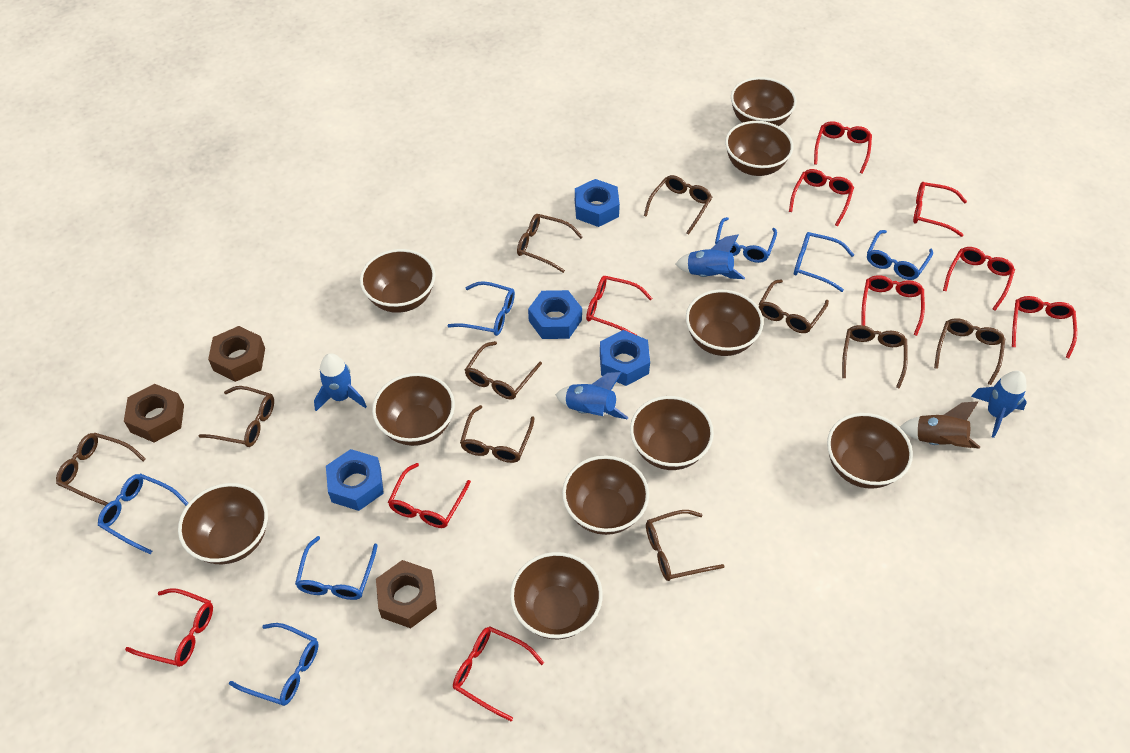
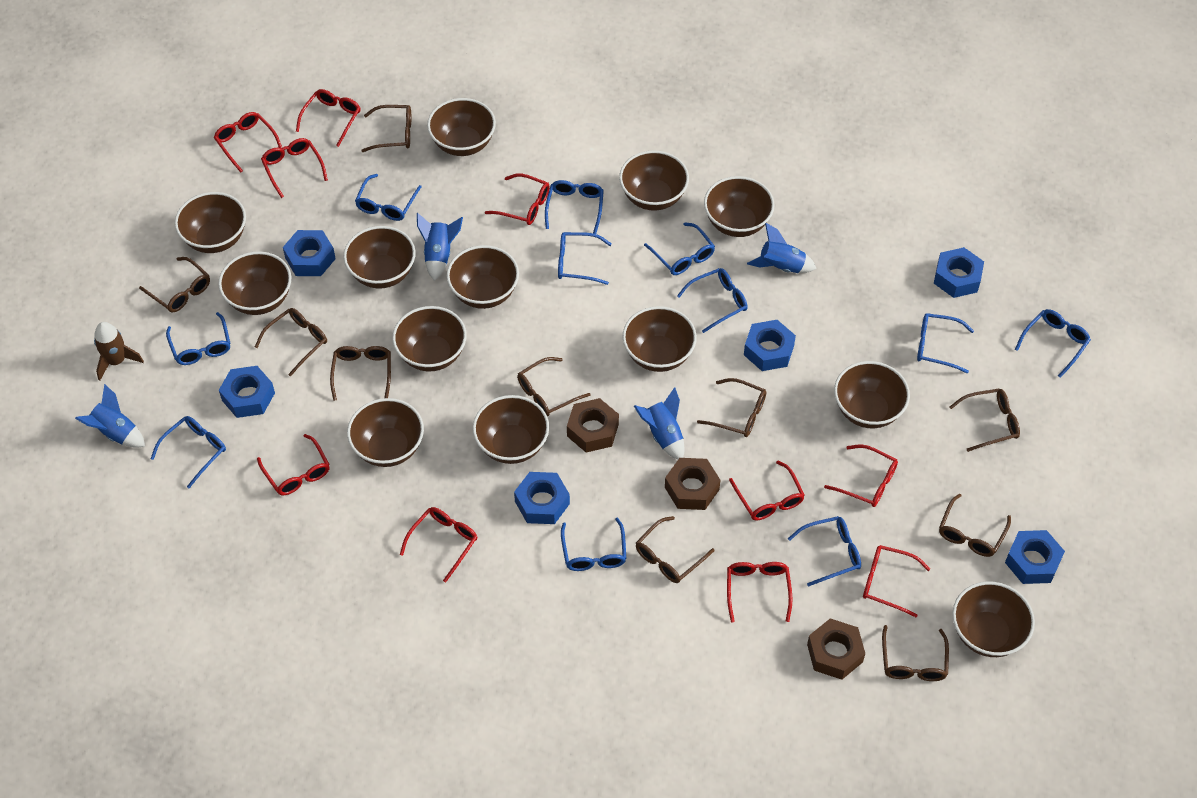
blue glasses: [98,474,188,554] [229,623,318,706] [295,536,378,600] [447,281,515,336] [715,217,777,263] [794,232,854,292] [867,230,933,280] = 7 -> [151,416,226,488] [166,312,230,365] [355,174,421,221] [545,180,604,234] [558,232,612,285] [561,517,626,571] [644,222,715,275] [677,268,748,333] [788,516,861,587] [917,313,974,373] [1015,309,1091,378] = 11
blue nut: [326,449,384,511] [528,290,582,339] [575,179,620,227] [600,330,650,386] = 4 -> [219,366,275,418] [283,230,336,276] [514,472,570,524] [744,320,796,371] [934,247,984,298] [1005,530,1065,584] = 6
brown bowl: [178,483,268,564] [360,249,435,313] [372,373,455,446] [510,552,603,639] [562,456,649,535] [630,396,714,470] [686,289,764,356] [725,121,793,176] [731,77,797,126] [827,413,913,489] = 10 -> [175,192,246,253] [218,251,291,315] [344,226,416,288] [347,398,424,467] [392,306,467,371] [427,98,496,156] [447,245,519,309] [473,395,549,464] [619,151,689,211] [622,306,697,372] [704,176,775,237] [834,361,910,428] [952,582,1035,657] = 13

